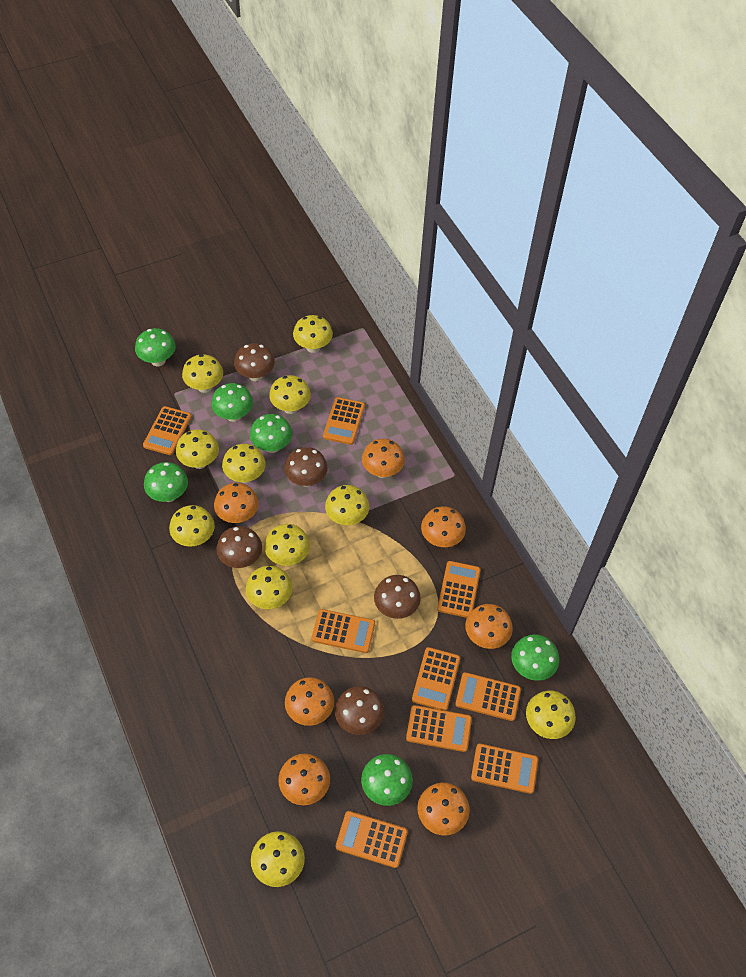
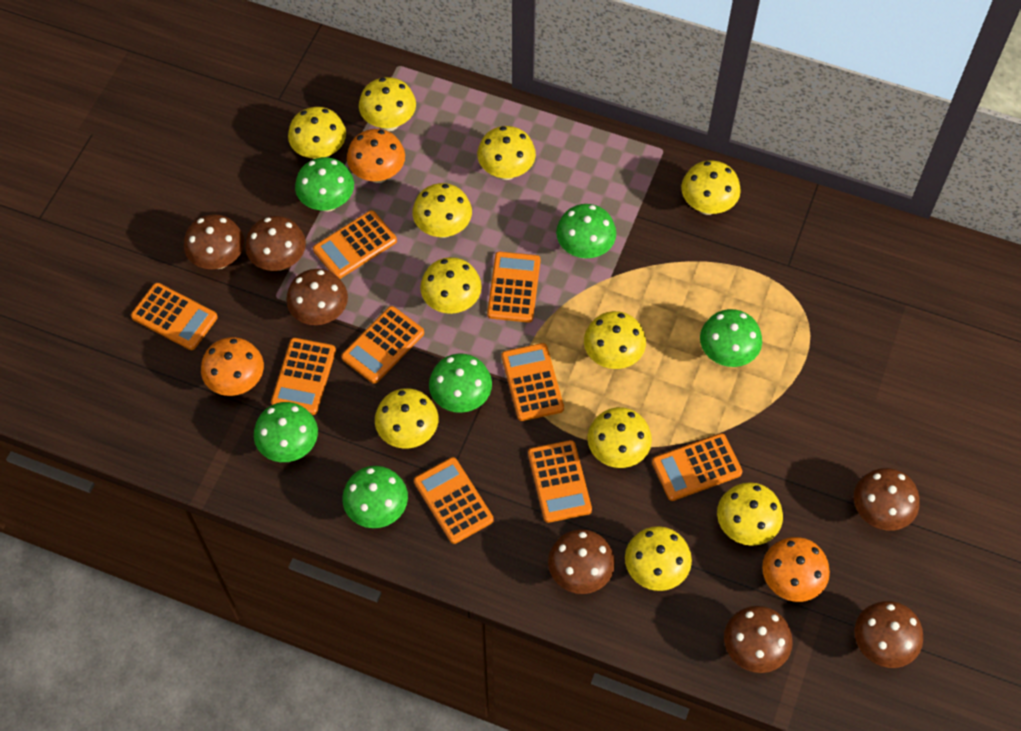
brown mushroom: [216,526,262,568] [234,343,275,381] [284,447,328,487] [335,686,384,735] [374,575,421,619] = 5 -> [184,214,244,269] [245,216,306,271] [286,269,348,325] [548,529,615,594] [724,606,793,673] [854,468,920,531] [854,601,923,668] = 7
orange mushroom: [214,483,259,523] [278,754,330,805] [285,677,334,726] [362,439,405,478] [417,783,470,835] [421,506,466,547] [465,604,513,649] = 7 -> [201,337,264,396] [347,129,405,183] [762,537,830,602] = 3

